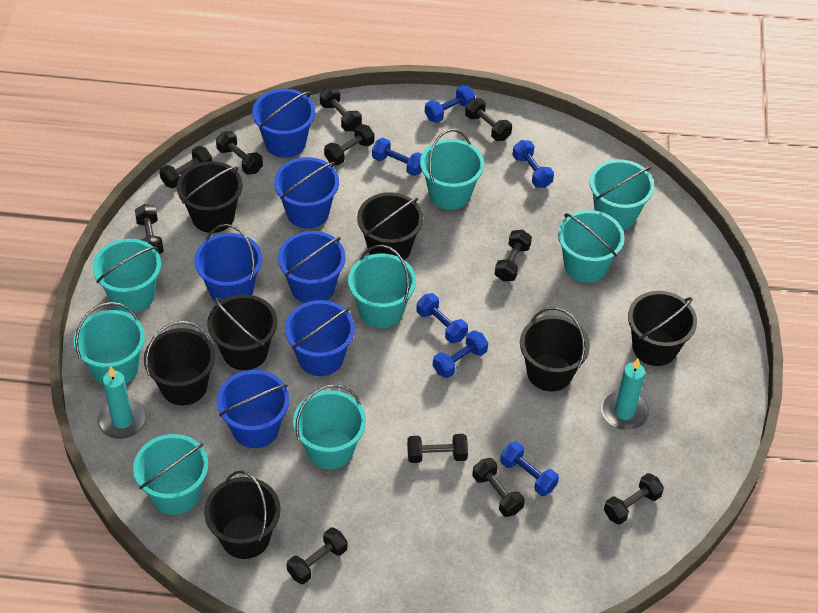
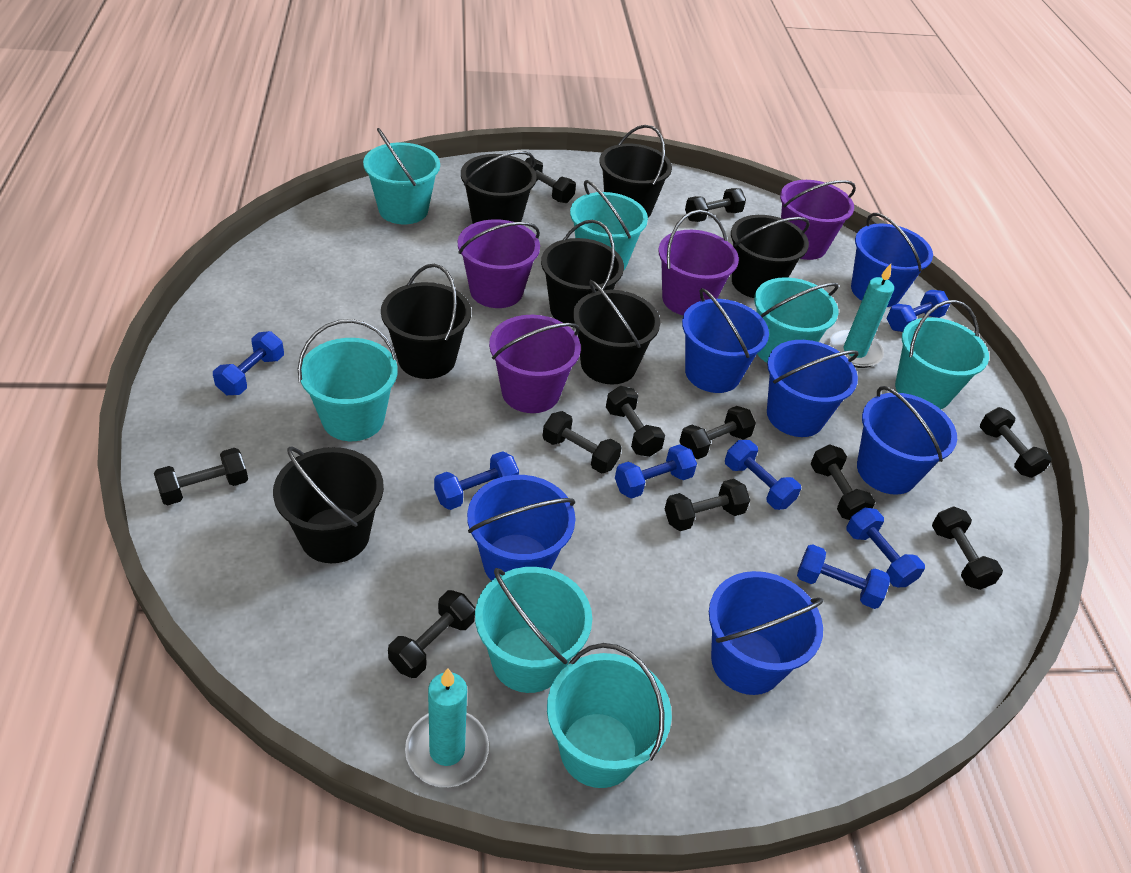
blue dumbbell: [372,138,422,176] [416,293,468,343] [425,85,475,123] [433,330,488,378] [500,442,559,496] [512,140,554,188] = 6 -> [213,331,284,395] [434,451,519,510] [615,444,697,499] [725,440,801,510] [797,544,890,609] [846,507,925,587] [887,290,950,332] = 7
purple bucket: none = 0 -> [458,219,540,308] [489,315,581,413] [658,210,739,316] [780,180,856,260] = 4
turquoise bucket: [73,302,145,384] [92,239,161,313] [133,434,208,515] [293,384,366,469] [348,245,416,328] [420,129,484,210] [558,210,625,283] [590,159,654,230] = 8 -> [298,319,398,441] [363,128,440,224] [475,567,592,693] [547,643,672,788] [570,180,648,270] [754,277,838,363] [895,300,989,409] = 7

